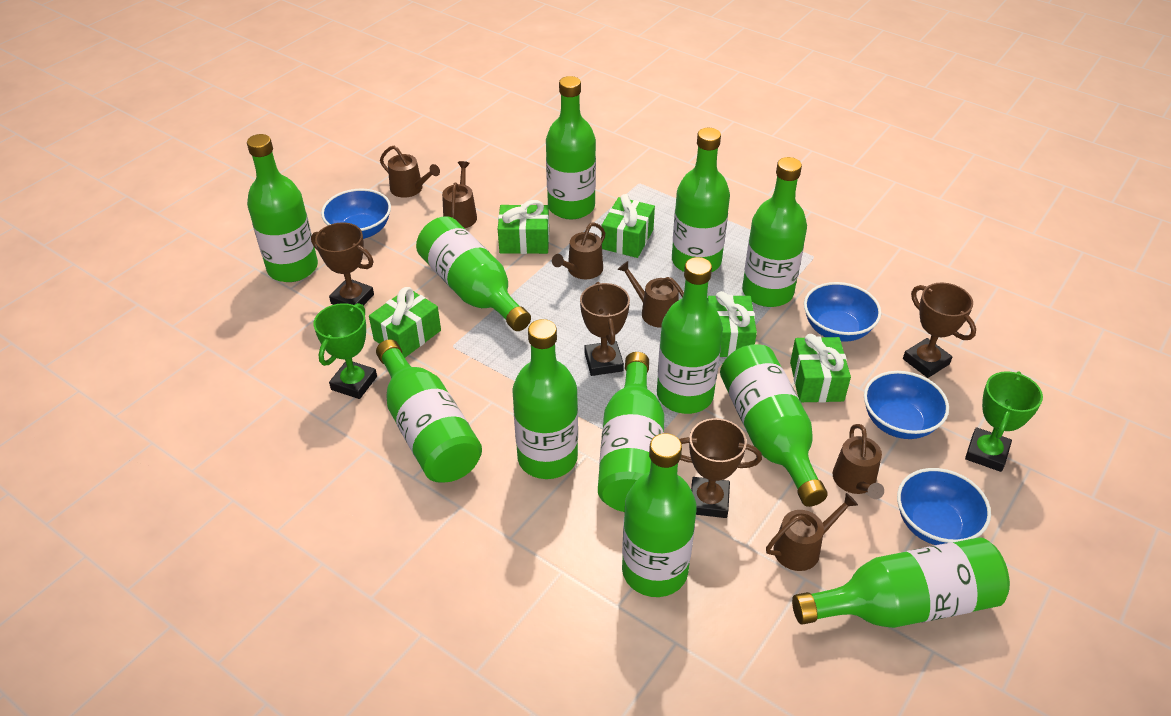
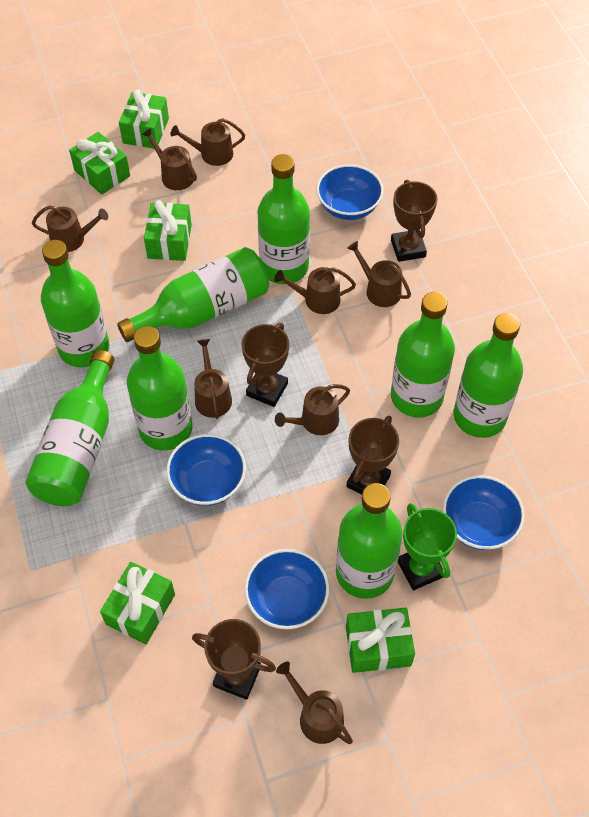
brown watering can: [380,146,440,198] [442,161,477,228] [552,222,605,279] [617,261,684,328] [766,493,858,571] [833,424,884,499] = 6 -> [32,205,108,252] [142,128,197,190] [171,118,245,166] [194,339,232,419] [274,267,356,314] [275,384,350,435] [276,662,353,744] [347,241,411,307] = 8
green bottle: [247,134,318,282] [376,339,482,483] [416,216,531,331] [512,319,578,479] [546,76,596,220] [598,352,664,512] [622,433,697,597] [657,257,723,414] [672,128,730,272] [720,344,828,507] [742,157,807,307] [792,537,1010,628] = 12 -> [25,350,114,506] [41,240,109,367] [117,247,269,342] [127,326,192,450] [257,154,310,284] [336,483,403,599] [391,292,455,417] [453,313,523,438] = 8
green trophy: [314,303,377,399] [965,371,1043,472] = 2 -> [398,503,457,590] = 1

